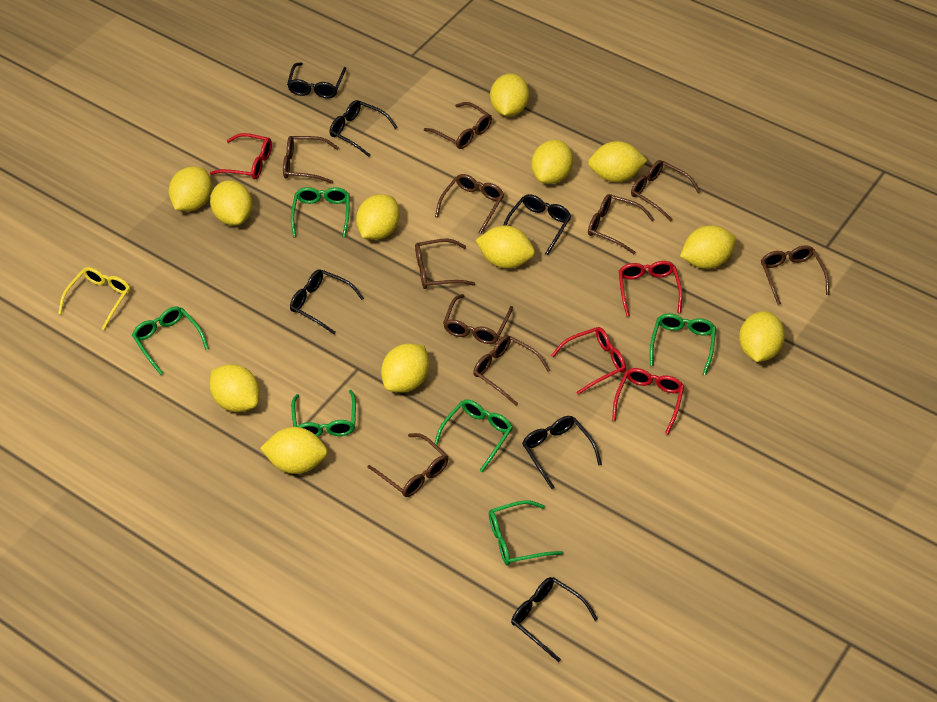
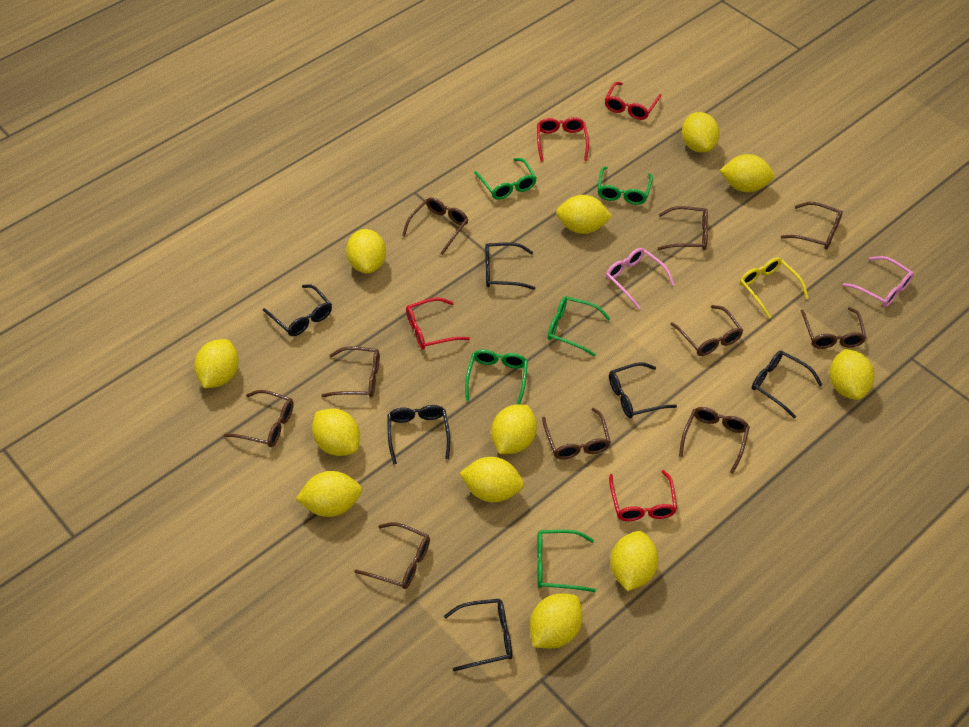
green glasses: [132,307,209,375] [291,187,350,237] [291,390,356,437] [435,399,513,472] [489,500,563,565] [650,313,716,375] = 6 -> [465,349,528,405] [474,158,537,200] [537,530,596,592] [548,296,611,356] [597,166,653,205] = 5
pink glasses: none = 0 -> [606,248,675,309] [843,256,914,307] = 2

